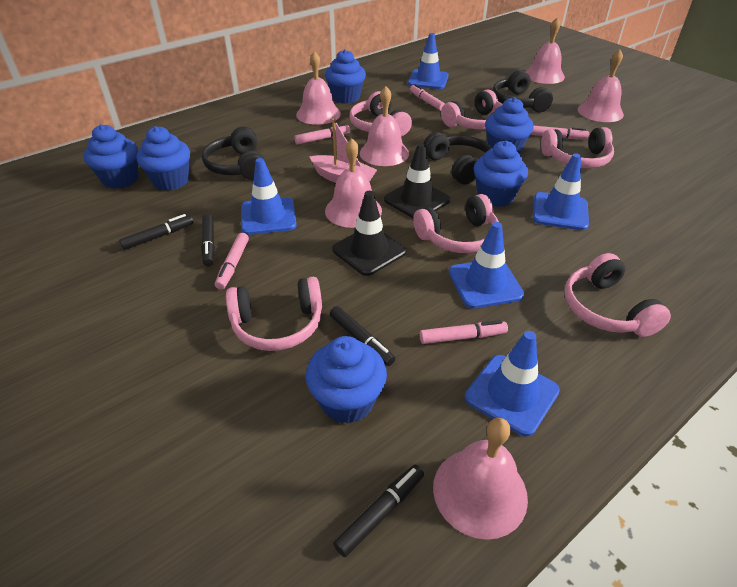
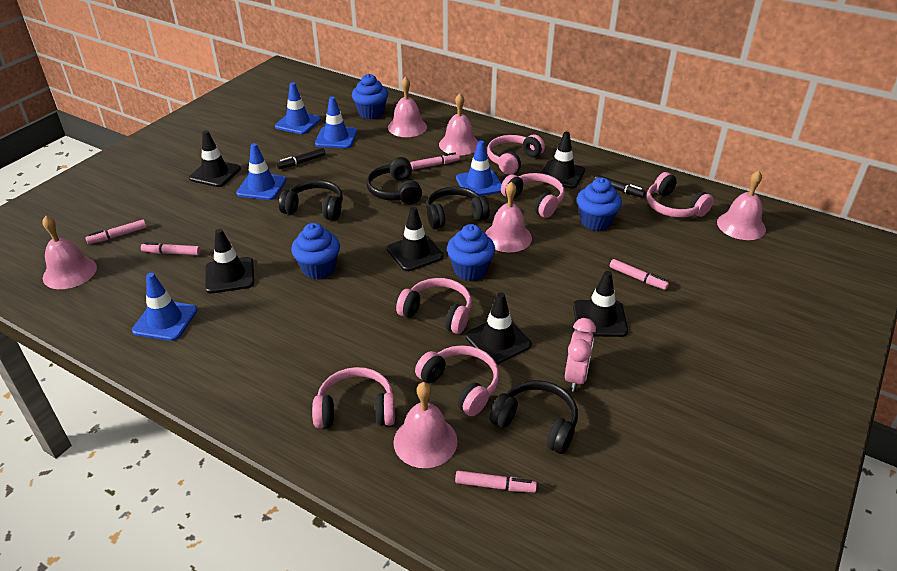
black headphones: [202,127,267,180] [423,132,492,185] [492,70,553,112] = 3 -> [279,180,343,221] [366,157,422,205] [426,186,490,229] [490,380,578,454] = 4
black marker: [119,214,193,250] [201,214,215,266] [330,306,395,366] [333,464,424,557] = 4 -> [277,148,325,169] [594,174,646,198] = 2
black traffic cone: [332,191,406,276] [384,143,450,218] = 2 -> [189,131,241,187] [205,229,254,293] [387,207,444,271] [465,292,532,364] [541,132,585,189] [573,271,628,337] = 6
blue cupcake: [83,124,138,189] [137,126,190,191] [306,336,387,424] [325,49,366,104] [473,141,528,207] [485,97,534,154] = 6 -> [291,223,340,280] [352,74,388,119] [447,224,495,281] [577,178,622,231] = 4
pink boat: [309,118,377,183] = 1 -> none = 0
pink clock: none = 0 -> [565,318,596,392] = 1

